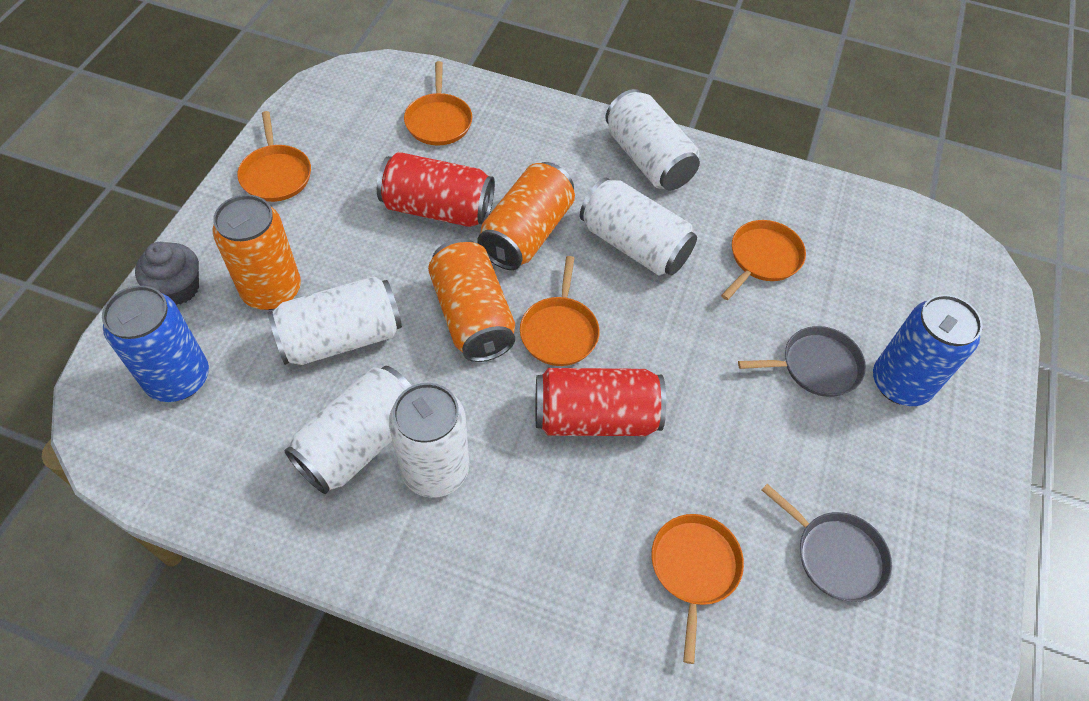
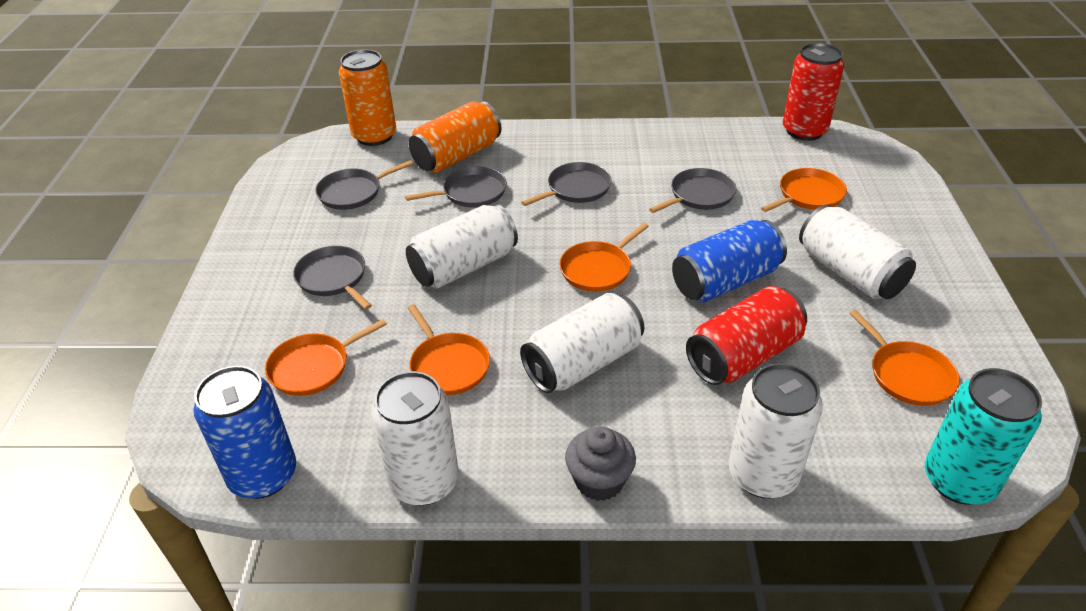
grey pan: [738,326,866,397] [762,484,892,602] = 2 -> [293,246,372,310] [315,160,413,210] [405,166,507,207] [521,162,612,206] [649,168,736,213] = 5
orange can: [213,195,301,310] [428,239,515,362] [477,162,575,270] = 3 -> [339,49,396,146] [409,101,501,173] = 2
turquoise can: none = 0 -> [925,368,1042,505] = 1

